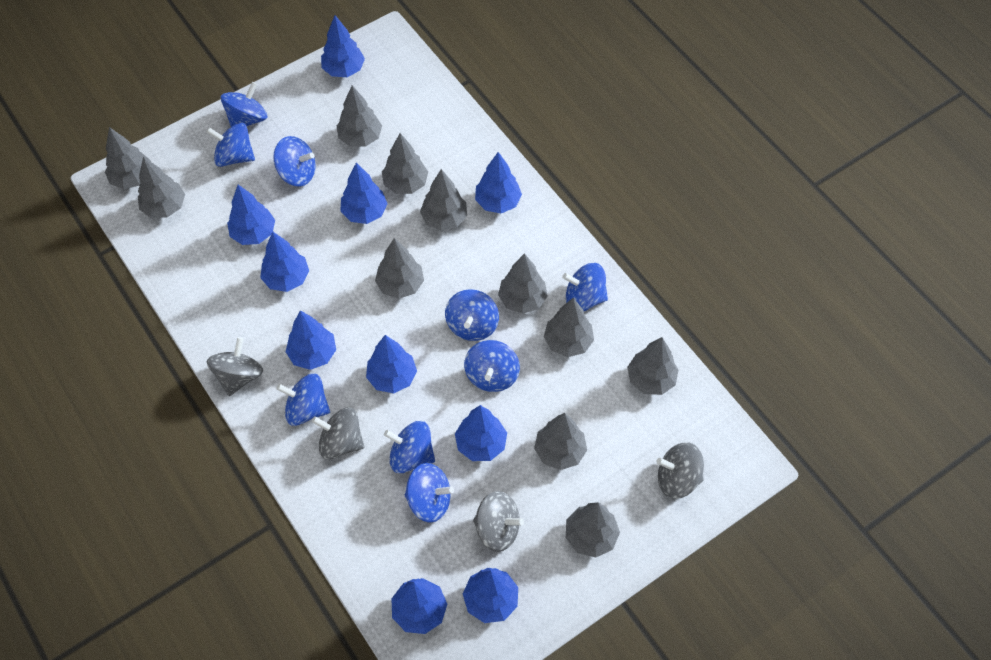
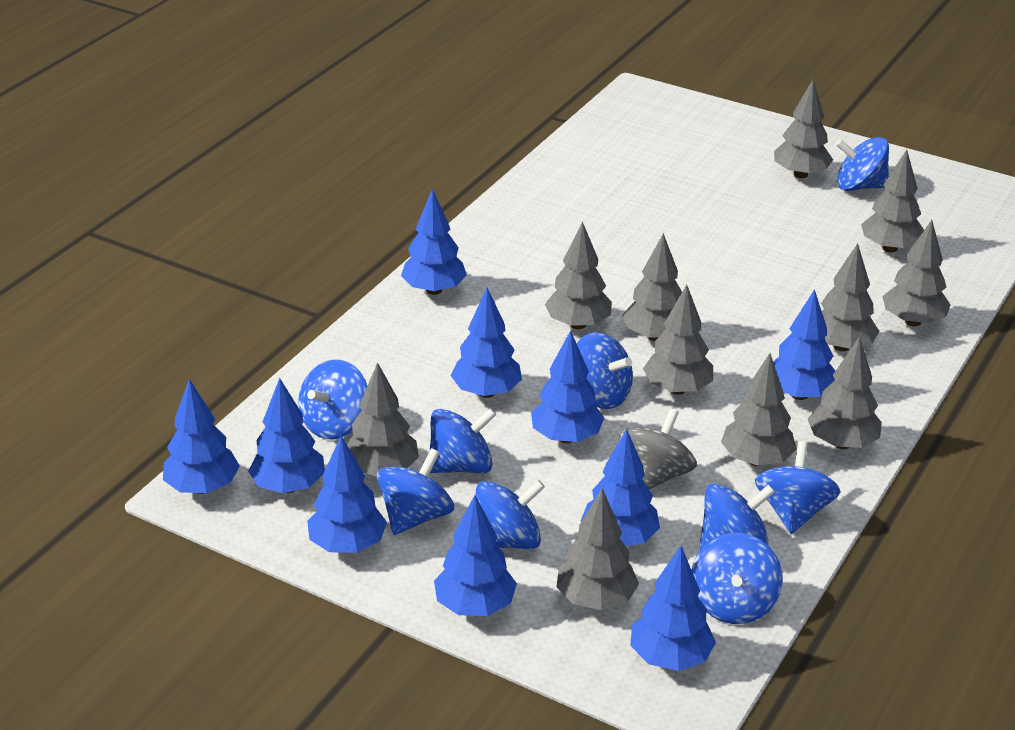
grey spinning top: [207,337,263,396] [312,407,364,460] [473,491,524,552] [656,442,704,499] = 4 -> [619,408,697,490] = 1

